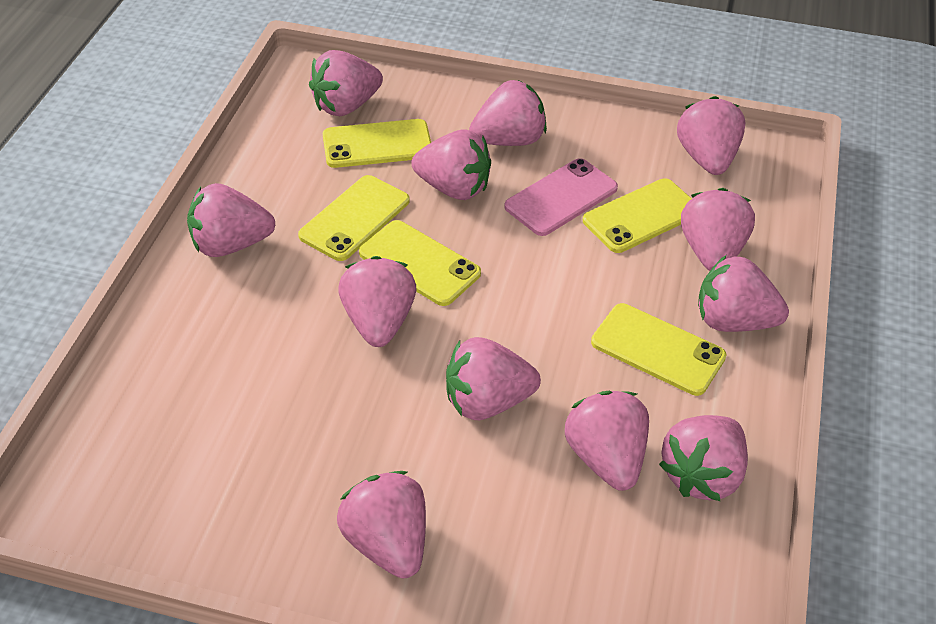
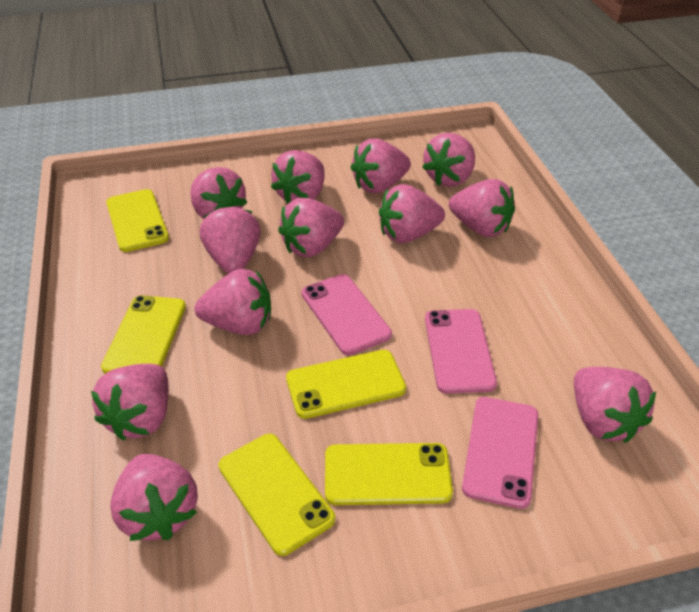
pink phone: [504,158,618,236] = 1 -> [302,274,392,355] [425,309,497,394] [462,397,538,509] = 3

